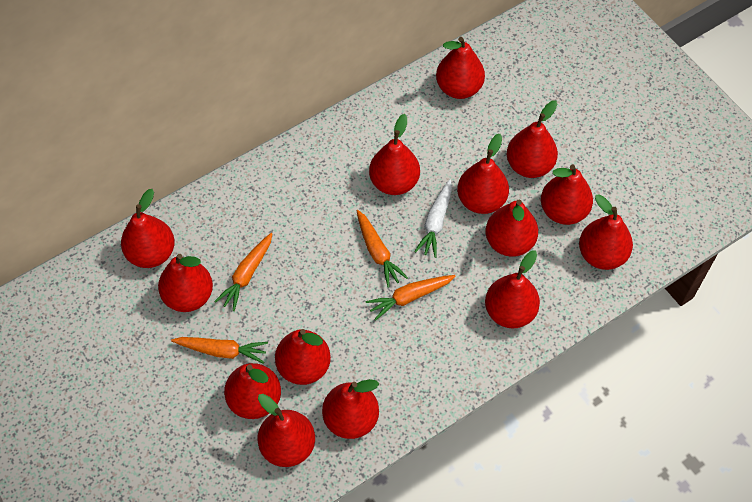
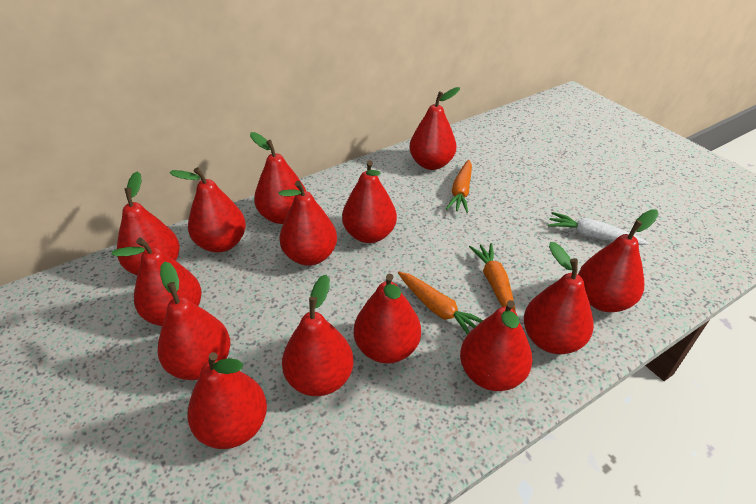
orange carrot: [171,337,268,364] [214,233,272,311] [357,210,408,288] [366,275,456,321] = 4 -> [398,272,483,335] [446,160,472,213] [469,243,516,312] = 3

